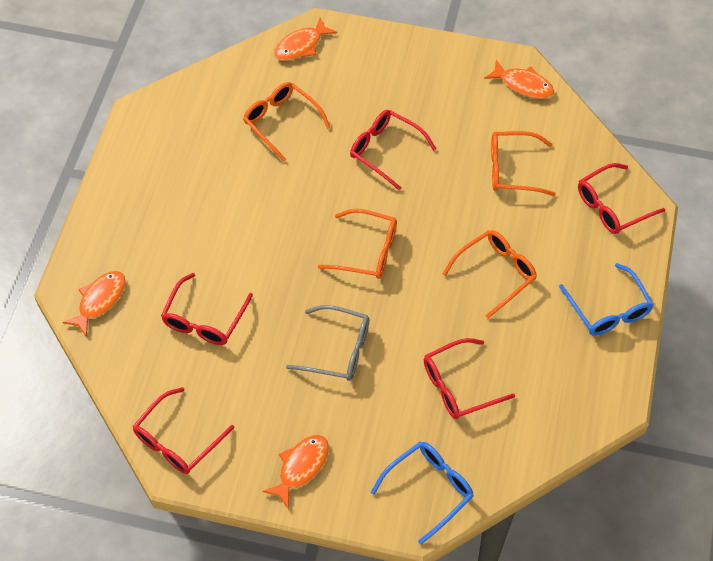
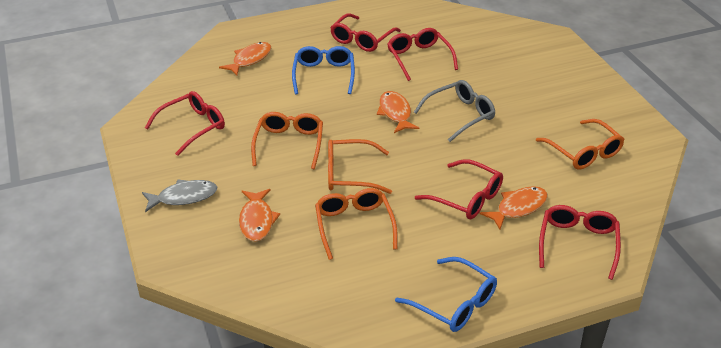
grey fish: none = 0 -> [142,180,217,212] = 1

